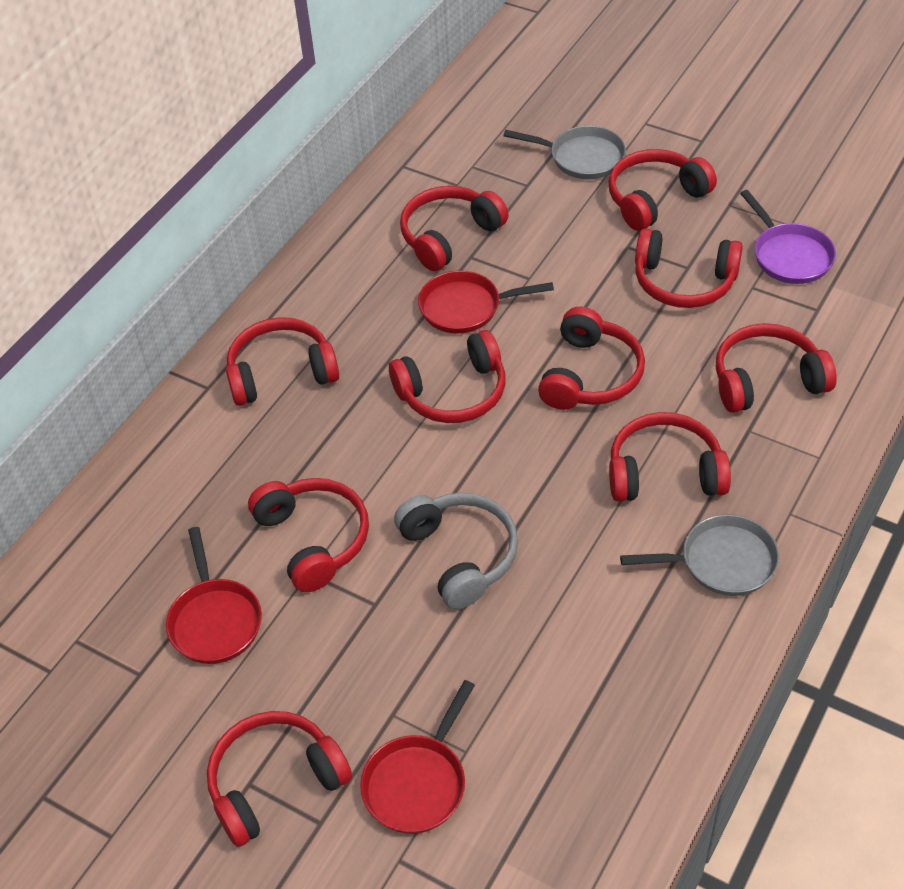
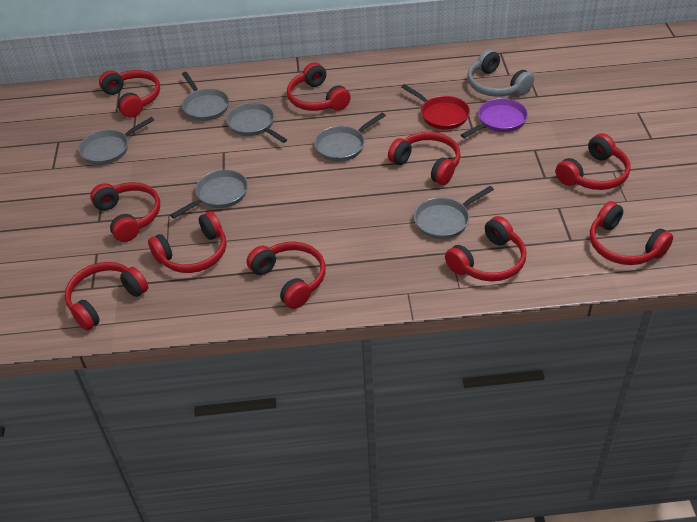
grey pan: [503,126,626,179] [620,514,779,596] = 2 -> [78,117,154,165] [170,170,248,218] [182,72,229,121] [226,103,287,143] [314,113,386,162] [414,186,494,239] = 6
red pan: [166,527,262,664] [360,680,475,834] [418,271,554,334] = 3 -> [401,84,470,130] = 1

